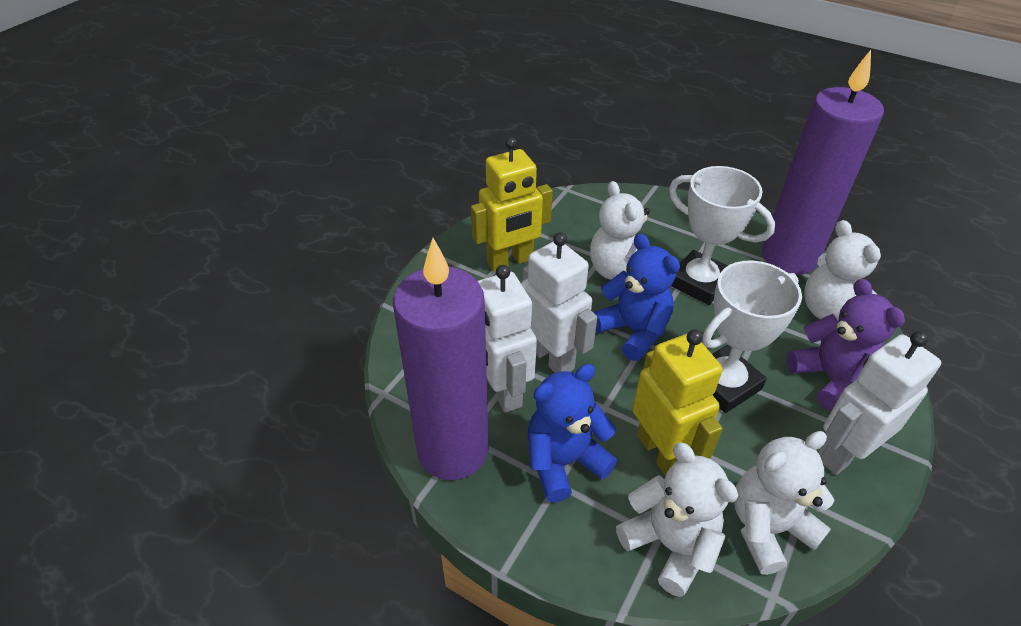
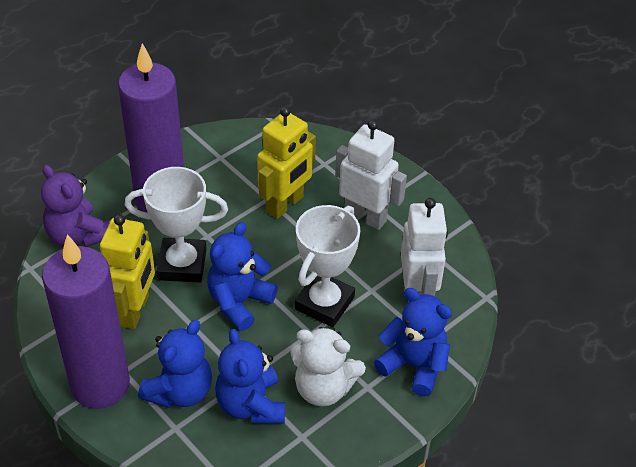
blue teddy bear: [528,364,617,503] [593,234,680,361] = 2 -> [138,320,212,408] [207,222,278,331] [215,329,285,424] [374,288,452,397] = 4
white robot: [478,265,537,413] [521,232,598,373] [821,331,941,475] = 3 -> [335,120,407,230] [401,198,448,296] = 2
white teddy bear: [590,181,650,280] [616,443,738,597] [734,431,835,575] [804,220,881,321] = 4 -> [291,327,366,407] = 1

